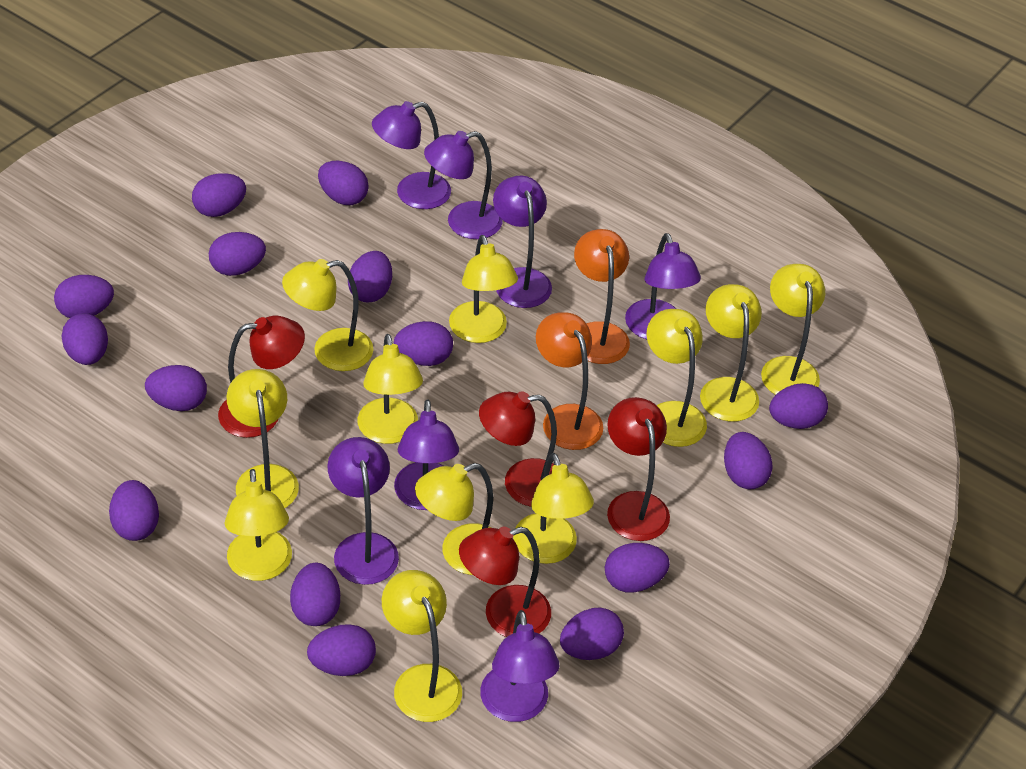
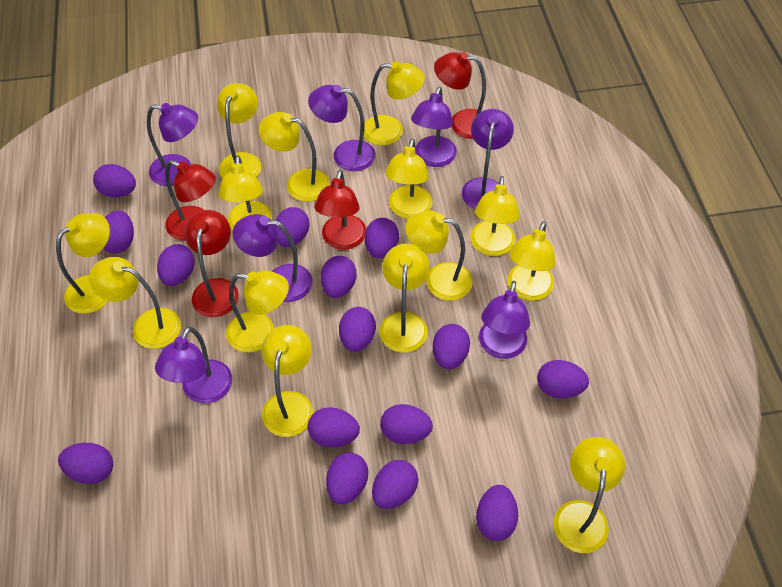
orange lamp: [536,312,603,450] [574,229,630,364] = 2 -> none = 0
yellow lamp: [225,469,292,581] [227,369,299,508] [282,259,374,371] [358,334,423,444] [382,570,462,722] [415,463,493,575] [449,235,518,343] [513,453,594,564] [647,309,707,447] [700,284,762,422] [761,264,825,395] = 11 -> [56,213,110,314] [89,257,181,349] [217,83,261,178] [218,155,272,229] [226,271,289,352] [259,112,330,202] [262,325,313,437] [364,61,425,145] [380,244,430,353] [385,139,432,219] [406,211,473,301] [470,176,520,256] [508,221,556,301] [554,437,625,553] = 14

